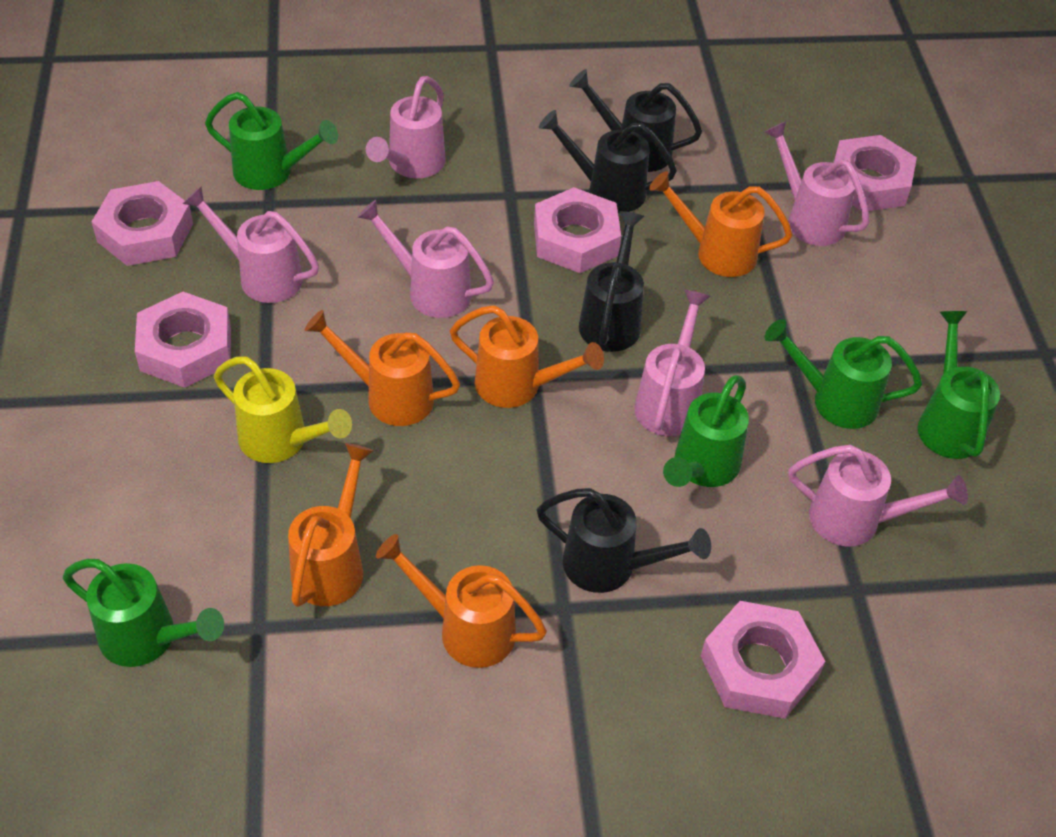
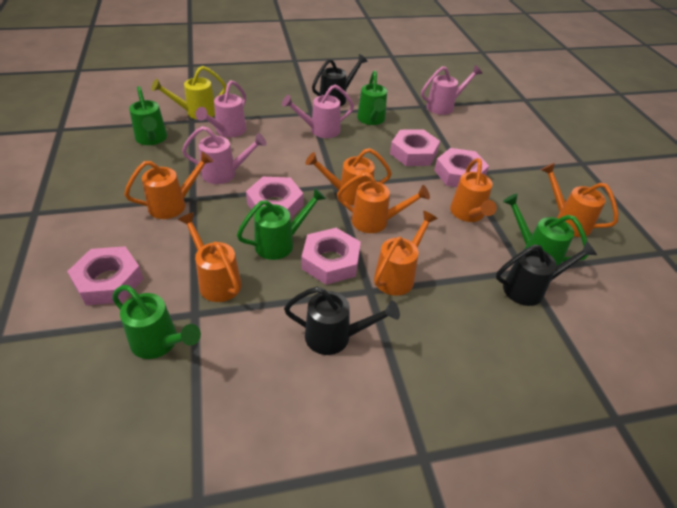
black watering can: [537,488,711,593] [539,110,677,213] [569,69,702,172] [579,211,644,352] = 4 -> [284,287,400,355] [312,54,368,106] [496,241,597,306] = 3
orange watering can: [288,443,374,607] [304,310,460,426] [376,534,547,668] [450,305,604,408] [649,171,793,277] = 5 -> [124,151,214,219] [178,212,242,302] [305,148,392,206] [337,172,430,233] [374,211,438,296] [450,158,497,222] [541,163,618,237] = 7
pink watering can: [183,186,319,303] [357,200,494,318] [366,76,446,178] [634,290,711,436] [764,121,870,246] [788,445,968,547] = 6 -> [182,126,267,184] [195,80,246,137] [282,85,354,138] [421,65,482,115] = 4

